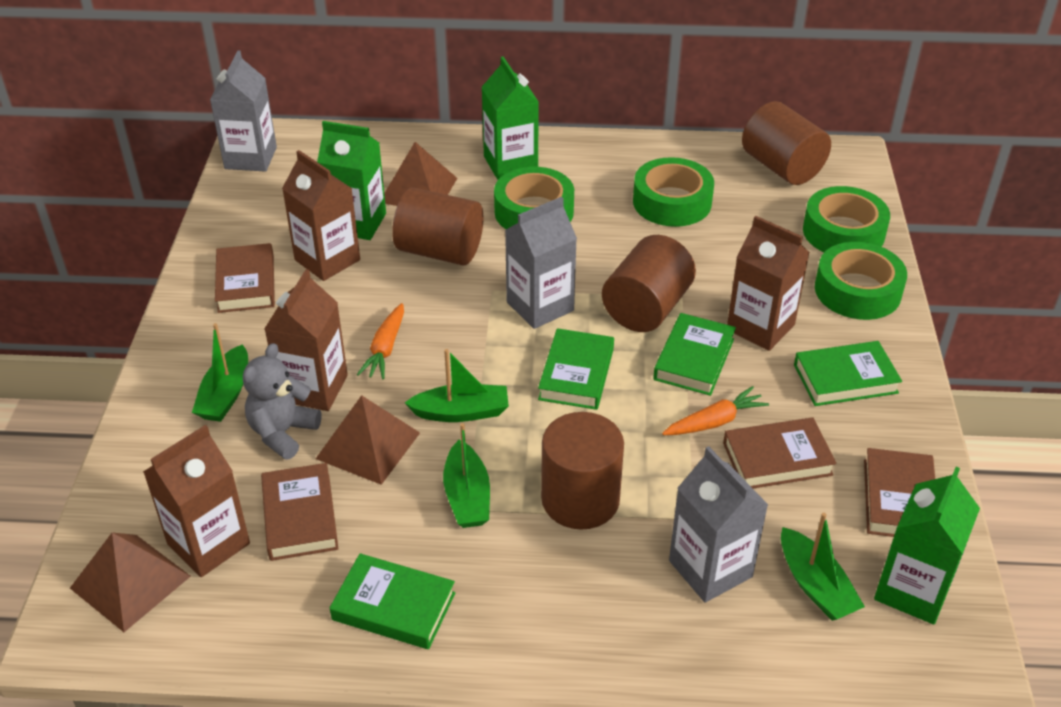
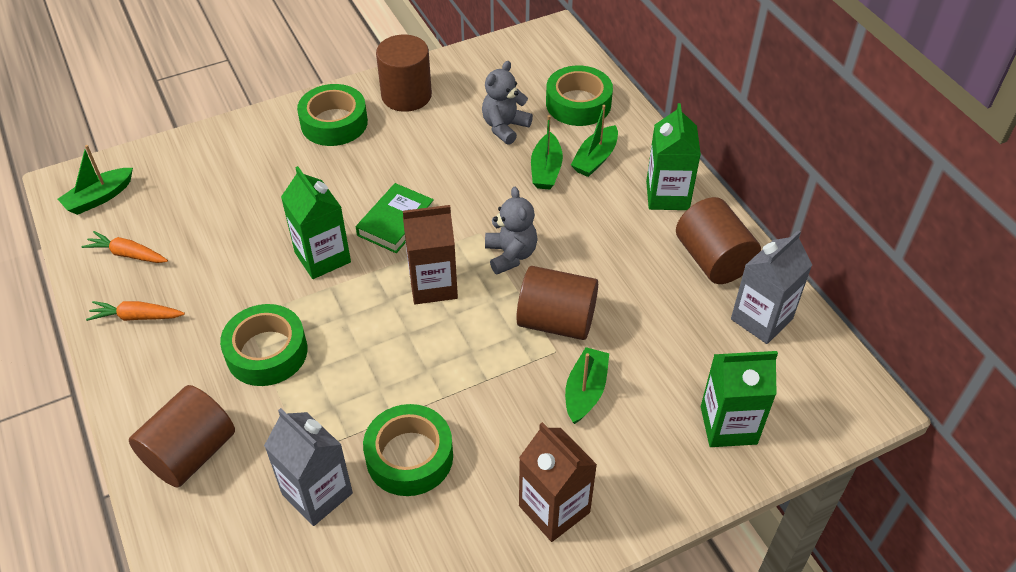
brown book: [215,243,275,313] [261,463,338,561] [723,417,836,488] [864,448,935,537] = 4 -> none = 0
brown carton: [143,425,250,577] [265,269,348,411] [282,150,360,281] [727,216,810,351] = 4 -> [403,205,458,304] [519,422,597,542] = 2
brown pyramid: [70,532,191,632] [316,395,420,485] [384,142,457,206] = 3 -> none = 0
green book: [330,553,455,649] [538,328,614,410] [653,313,736,396] [794,341,902,406] = 4 -> [356,183,434,253] = 1
grey carton: [210,50,277,172] [505,197,577,329] [669,446,768,602] = 3 -> [264,408,353,526] [731,230,812,344] = 2
grey teddy bear: [243,343,322,460] = 1 -> [482,61,533,145] [485,187,538,274] = 2

